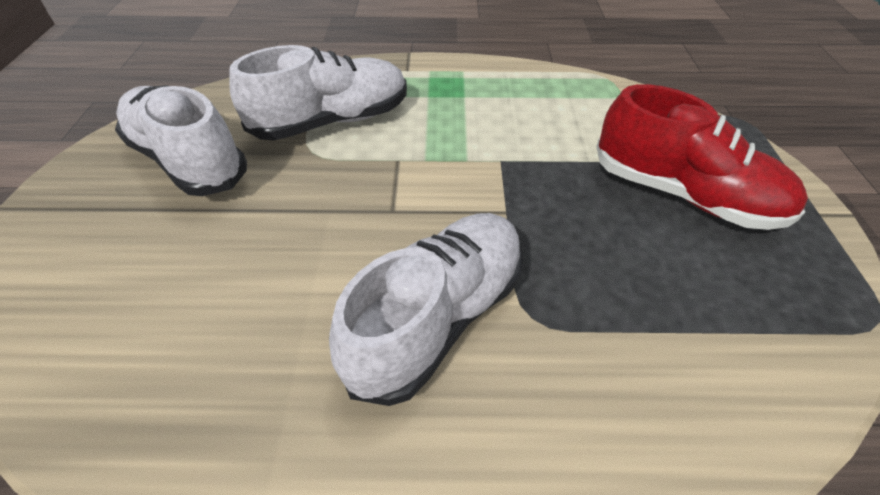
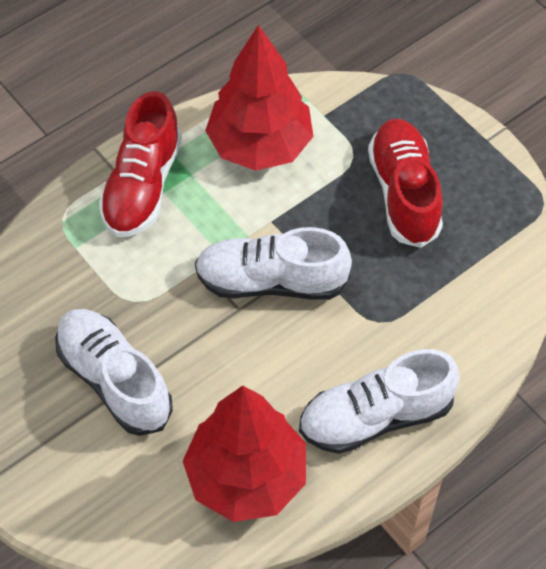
red shoe: [596,84,808,230] = 1 -> [99,91,182,237] [368,119,443,248] = 2
red tree: none = 0 -> [183,386,306,522] [205,25,313,171] = 2

